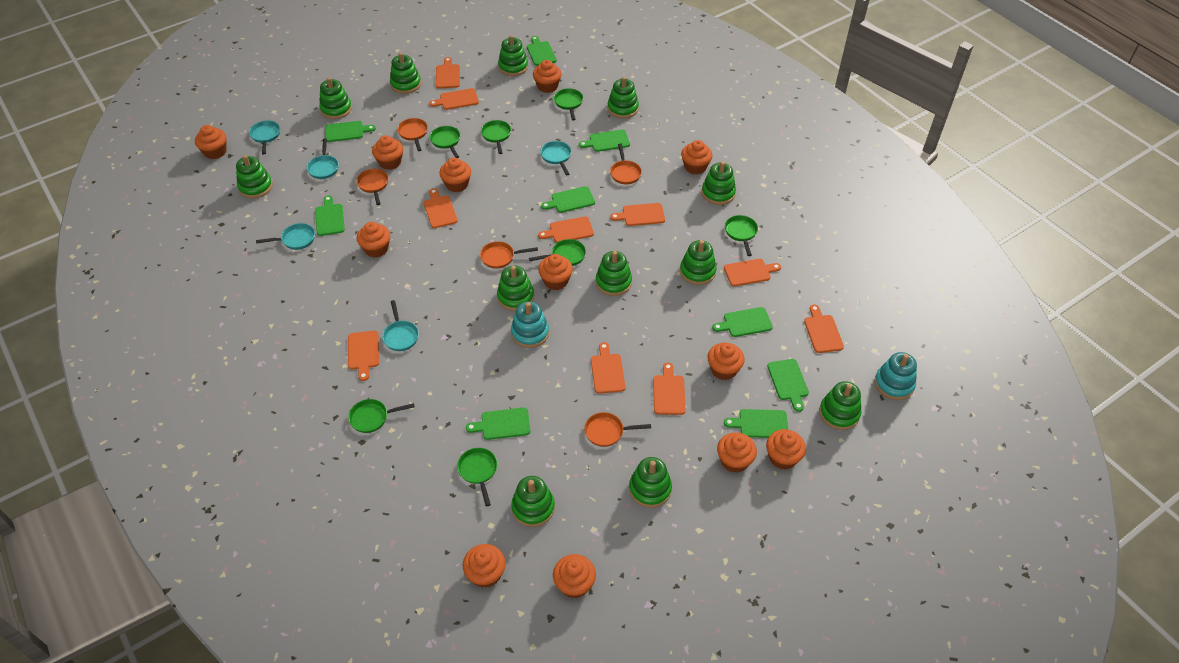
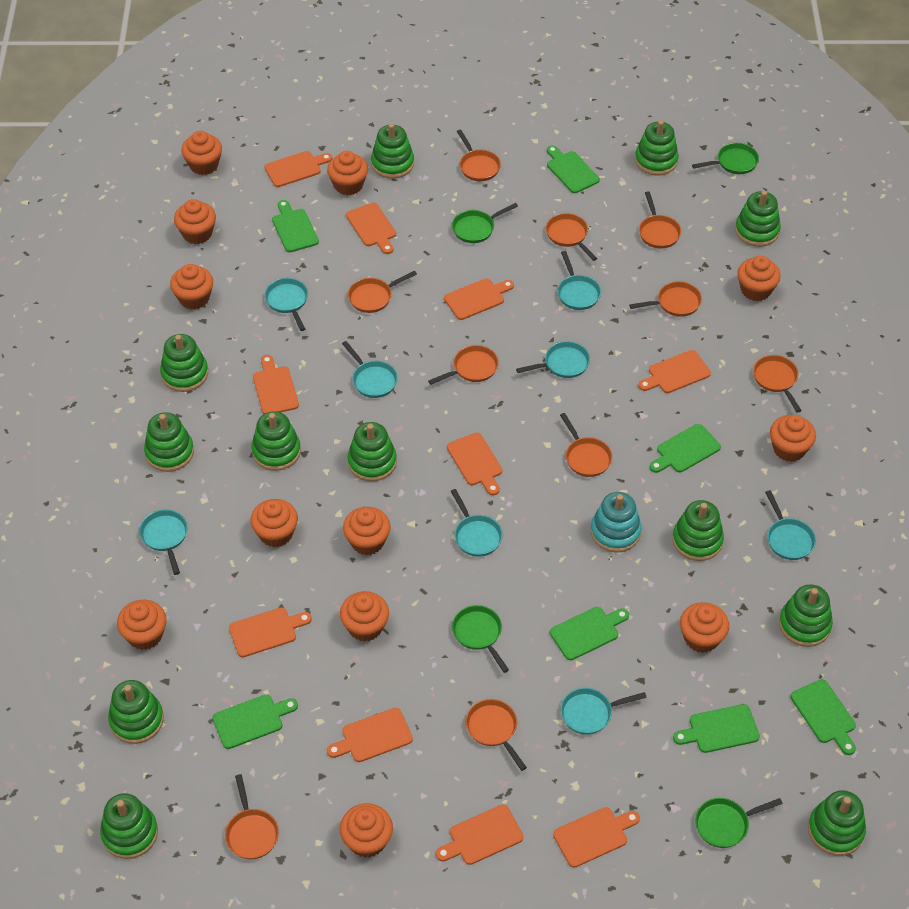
green cutting board: [315,195,345,236] [325,121,376,142] [466,408,530,440] [527,36,557,66] [541,186,595,213] [579,129,630,152] [712,307,773,337] [724,409,788,438] [767,359,809,412] = 9 -> [212,695,298,749] [272,200,319,252] [547,145,600,193] [550,607,629,660] [649,424,721,473] [673,704,760,753] [791,679,856,755] = 7
green pan: [348,399,414,433] [430,126,460,158] [457,448,497,506] [481,120,511,154] [529,239,586,266] [554,88,583,120] [725,215,758,256] = 7 -> [452,203,518,243] [452,605,509,673] [692,143,759,174] [695,798,783,848] = 4
orange pan: [356,169,389,205] [397,118,428,151] [480,241,538,269] [584,412,651,447] [610,144,642,184] = 5 -> [225,774,279,859] [348,271,417,313] [428,345,499,385] [457,130,501,181] [466,699,527,771] [546,213,597,261] [560,413,612,477] [629,281,702,317] [639,191,681,248] [753,355,802,413] = 10
turquoise pan: [249,120,280,154] [256,223,315,250] [307,138,339,179] [382,300,419,351] [540,141,571,175] = 5 -> [139,509,188,575] [264,278,308,331] [342,341,398,398] [451,489,503,557] [516,341,590,378] [558,251,601,310] [561,688,647,735] [765,490,816,560] = 8
turquoise stacking toy: [511,301,549,348] [874,352,917,400] = 2 -> [591,492,642,553] = 1

